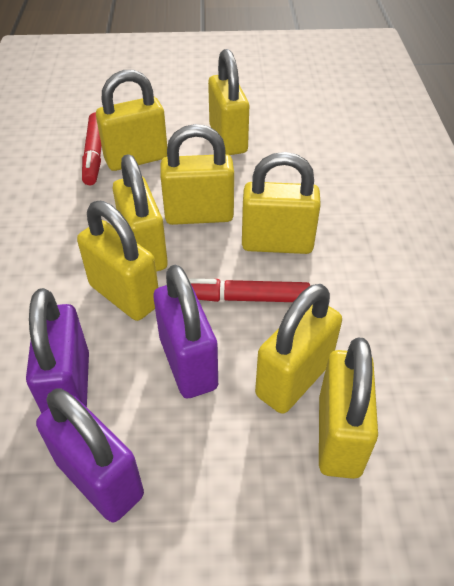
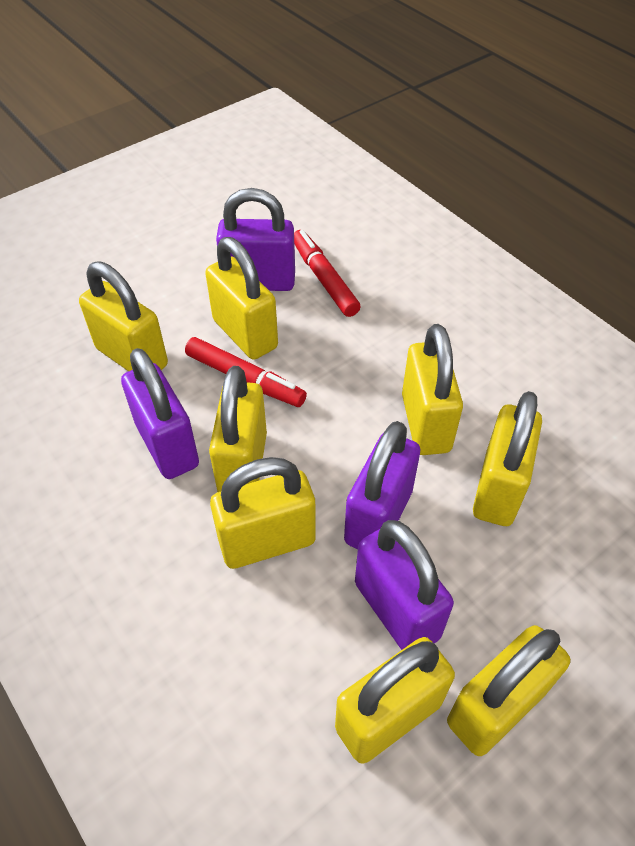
purple padlock: [26,288,89,413] [36,388,144,522] [154,265,218,398] = 3 -> [121,348,199,479] [216,188,295,291] [344,421,420,549] [355,520,454,650] = 4

